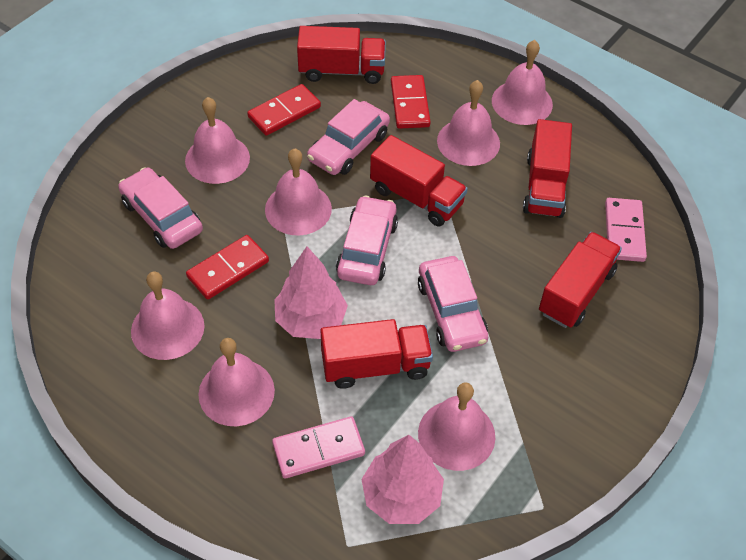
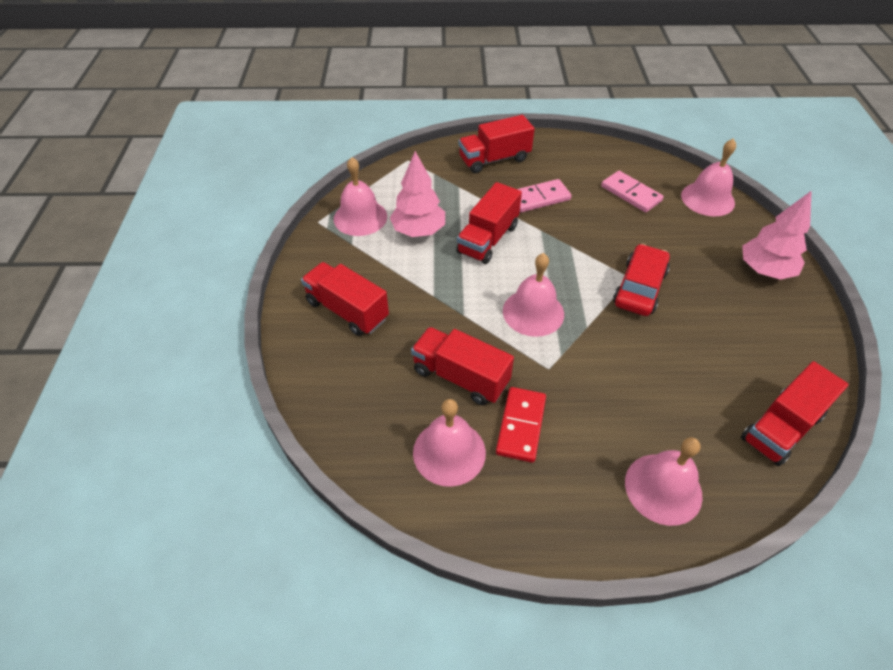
pink bell: [131,272,204,360] [185,97,250,184] [198,338,275,426] [265,148,332,236] [418,382,495,471] [437,80,500,166] [492,40,553,125] = 7 -> [334,157,387,236] [413,399,486,487] [503,253,564,337] [625,437,703,526] [681,138,736,216] = 5
pink car: [118,167,203,249] [307,99,390,175] [336,195,398,285] [418,256,488,352] = 4 -> none = 0
red car: none = 0 -> [613,244,670,316] = 1
red domino: [186,235,269,300] [247,84,321,136] [391,75,431,129] = 3 -> [496,387,546,463] = 1

